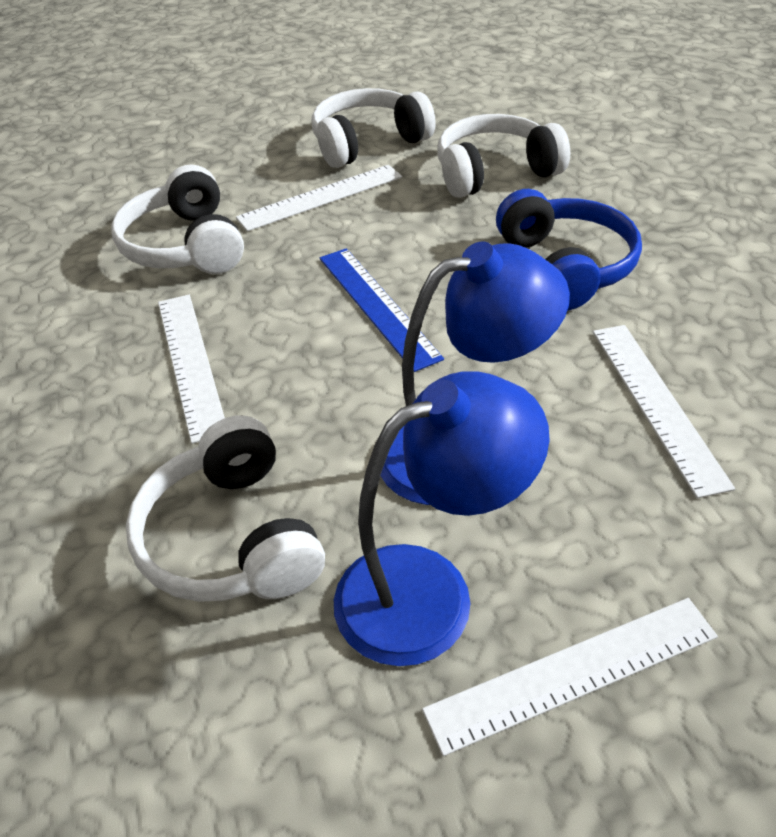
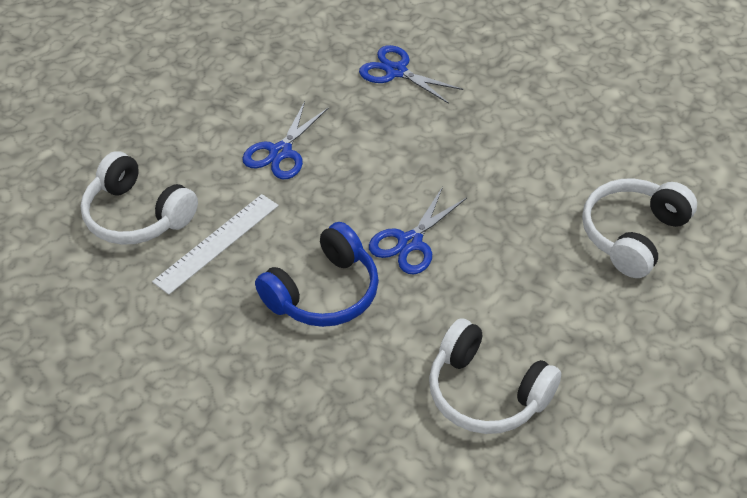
blue lamp: [334,371,550,666] [380,241,570,505] = 2 -> none = 0
blue ruler: [320,248,444,372] = 1 -> none = 0
blue scissors: none = 0 -> [242,101,328,179] [359,45,463,104] [369,187,467,274] = 3
white headphones: [112,164,244,274] [126,415,325,602] [312,88,436,168] [438,114,570,198] = 4 -> [81,151,198,245] [429,318,561,434] [582,178,697,278] = 3
white ruler: [158,295,225,444] [236,165,402,231] [422,598,718,756] [593,325,735,498] = 4 -> [152,194,279,295] = 1

